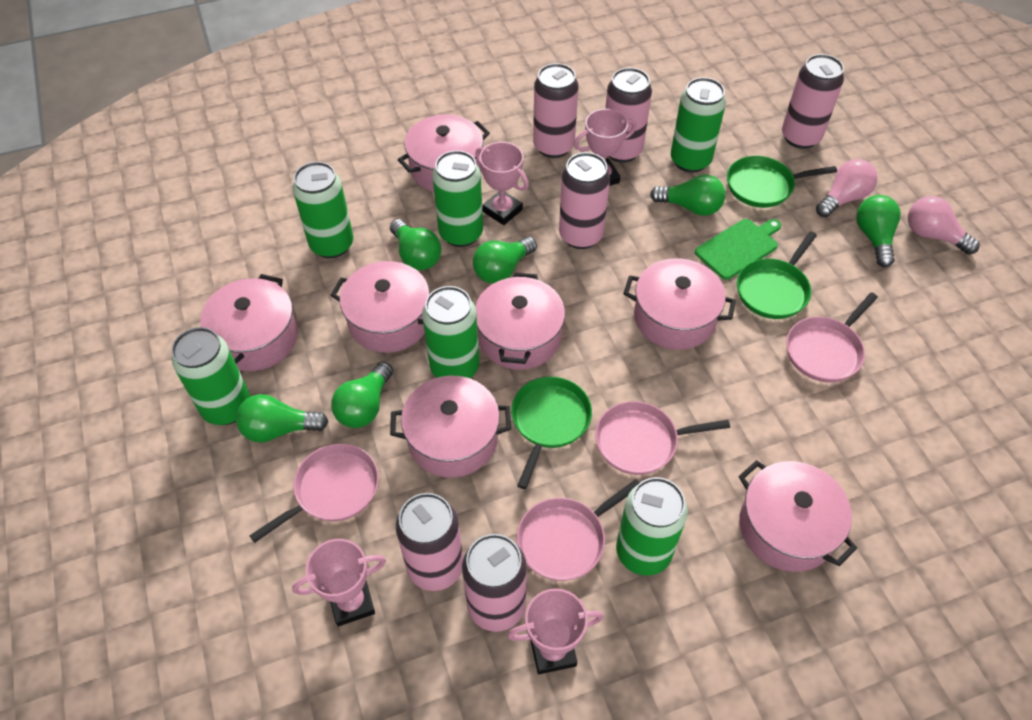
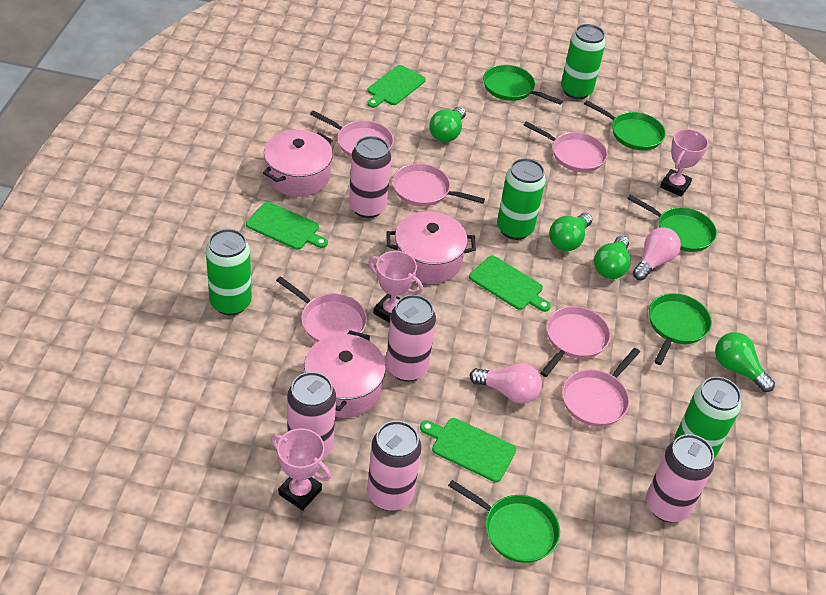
green can: [171,327,250,425] [293,162,353,258] [422,286,479,378] [432,150,483,247] [616,477,688,576] [671,77,726,173] = 6 -> [206,229,252,315] [497,158,546,240] [561,24,606,99] [675,377,741,458] = 4
green cutting board: [695,219,781,280] = 1 -> [246,202,328,250] [367,65,426,108] [420,418,516,482] [469,255,551,312] = 4
green light bulb: [236,394,328,443] [331,362,393,428] [390,219,441,270] [473,237,537,284] [650,175,725,216] [856,195,901,267] = 6 -> [429,107,466,142] [549,213,592,251] [594,236,631,279] [715,332,775,392] = 4
green pan: [511,377,592,489] [727,156,837,208] [737,231,817,319] = 3 -> [448,480,560,563] [483,65,563,105] [584,100,666,150] [627,195,717,252] [649,293,712,365] = 5
pink can: [396,493,463,591] [462,534,527,632] [533,63,579,158] [559,152,610,249] [605,68,652,163] [782,54,844,149] = 6 -> [287,372,336,457] [349,136,391,218] [367,421,422,511] [386,295,436,382] [646,434,714,522] = 5
pink pan: [249,444,379,543] [517,479,640,581] [595,401,730,475] [786,292,878,382] = 4 -> [276,276,367,342] [310,111,394,157] [393,163,485,206] [523,122,608,172] [540,306,611,377] [562,348,640,427] = 6
pink pot: [200,274,298,371] [331,261,430,353] [390,376,511,478] [398,115,490,192] [475,272,565,370] [624,259,736,350] [738,460,857,572] = 7 -> [263,130,333,197] [304,330,386,418] [386,211,476,284] = 3
pink trophy: [292,539,386,626] [475,142,529,225] [507,588,604,674] [574,109,636,186] = 4 -> [271,428,331,511] [369,251,423,323] [660,129,709,197] = 3

